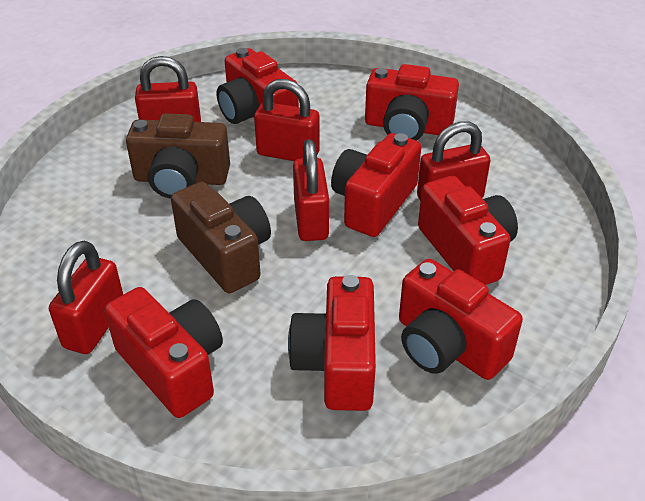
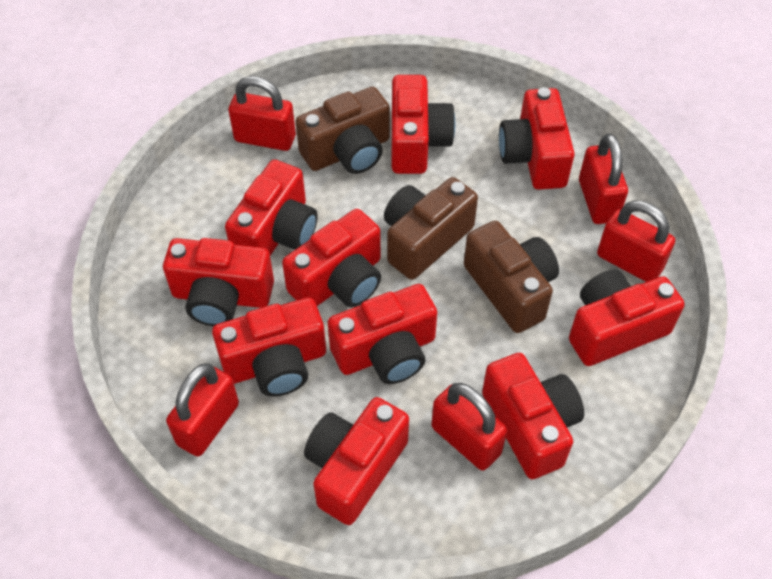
brown camera: [126,113,230,198] [171,182,271,293] = 2 -> [295,87,390,174] [384,177,478,280] [464,221,559,333] = 3
red camera: [104,287,223,418] [216,48,299,124] [288,275,376,411] [331,133,421,237] [365,64,459,141] [399,259,523,380] [418,176,518,285] = 7 -> [163,238,274,326] [212,297,326,397] [225,160,318,256] [282,209,381,308] [304,397,409,525] [328,284,437,384] [392,75,455,174] [482,353,584,479] [499,87,575,190] [569,269,685,366] = 10

